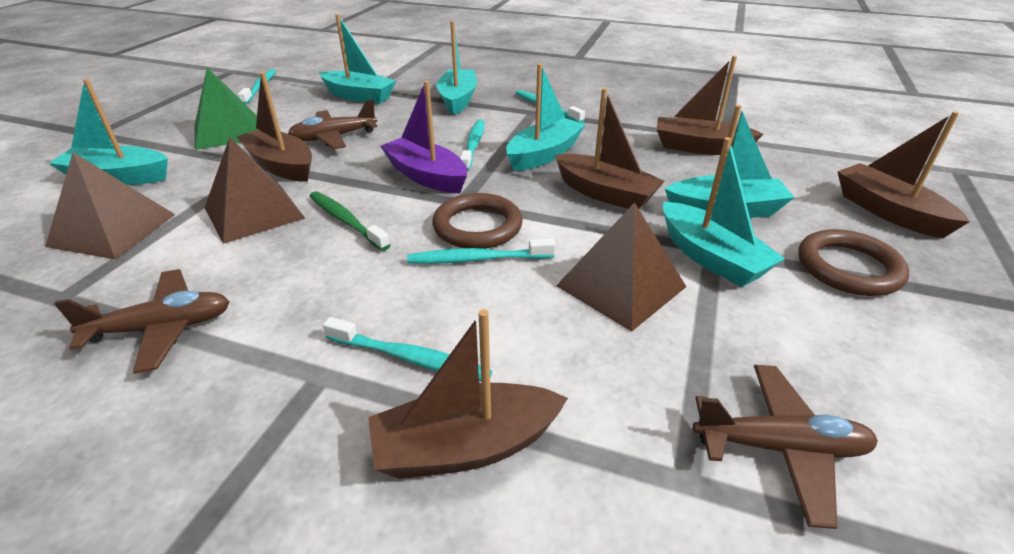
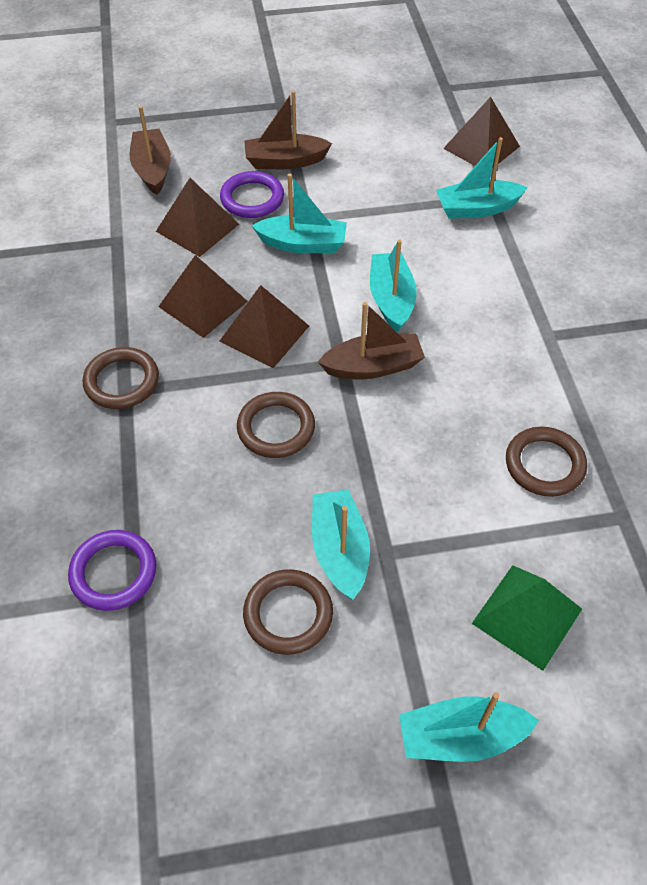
brown boat: [237,72,312,182] [368,309,568,479] [555,88,665,209] [657,56,763,155] [837,111,970,238] = 5 -> [129,106,171,195] [245,90,332,169] [318,302,425,379] = 3
brown plane: [54,269,230,374] [288,99,377,149] [693,365,878,529] = 3 -> none = 0
brown pyramid: [45,152,175,259] [205,137,305,244] [556,203,686,332] = 3 -> [156,178,239,257] [158,255,248,338] [220,285,309,368] [443,97,520,169] = 4
brown ring: [433,193,523,249] [798,229,910,296] = 2 -> [83,347,159,409] [237,392,315,458] [243,569,333,655] [506,427,587,497] = 4
green toothbrush: [309,191,390,251] = 1 -> none = 0
purple boat: [380,81,467,193] = 1 -> none = 0
purple ring: none = 0 -> [68,530,156,611] [220,171,284,218] = 2
turquoise boat: [49,79,168,185] [319,14,396,104] [437,21,477,115] [506,63,585,171] [663,137,785,287] [665,105,795,218] = 6 -> [252,174,347,253] [312,489,370,600] [370,239,417,333] [399,692,539,762] [436,137,528,219] = 5
turquoise toothbrush: [238,69,276,104] [323,317,492,381] [407,239,556,264] [460,120,484,171] [516,90,585,123] = 5 -> none = 0

